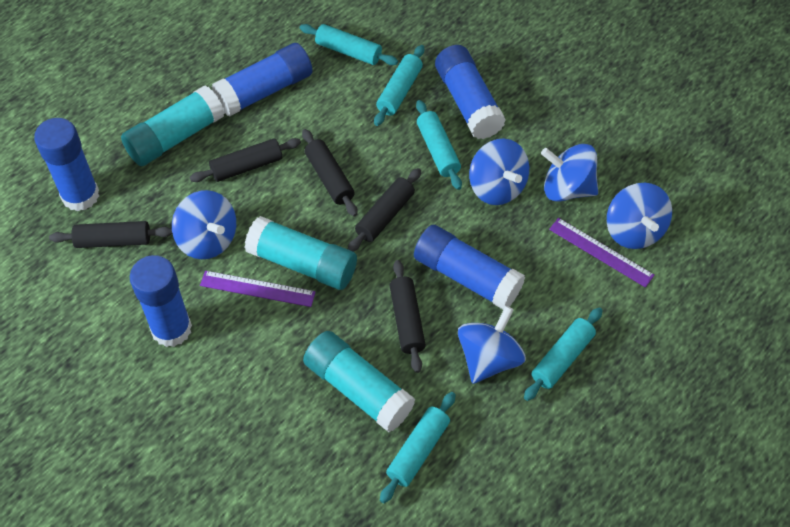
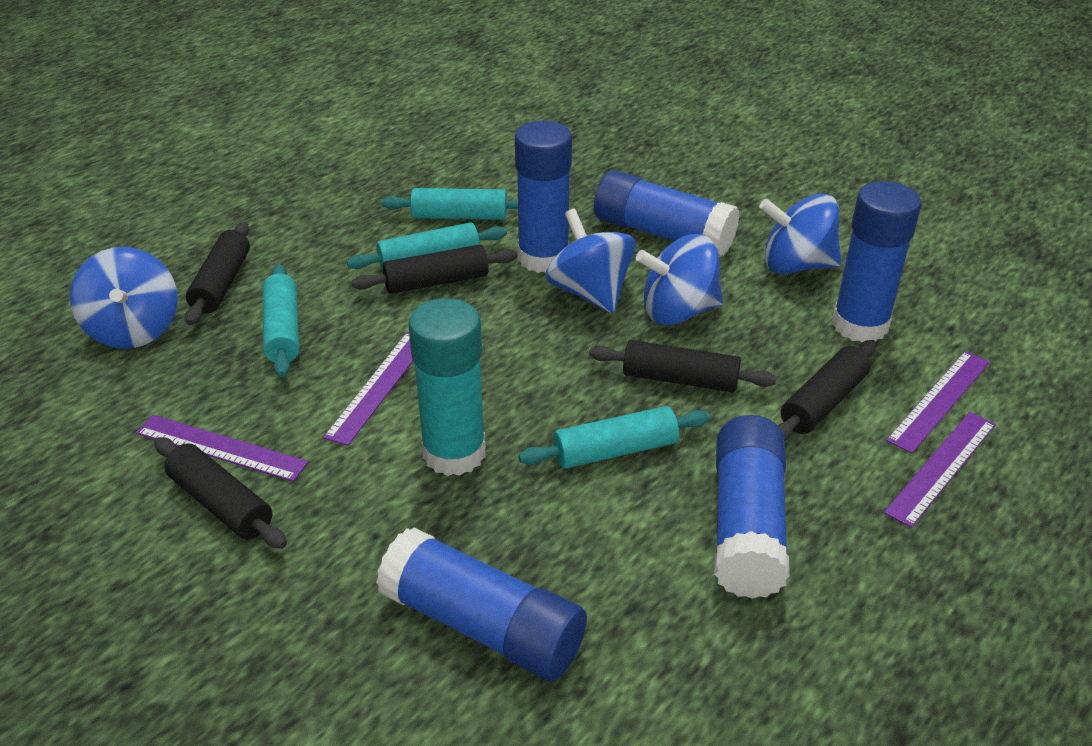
blue spinning top: [172,190,236,259] [458,306,526,384] [469,138,529,205] [541,144,598,202] [607,183,672,249] = 5 -> [70,247,178,349] [546,209,636,313] [636,234,723,325] [759,193,841,274] = 4
purple ruler: [200,271,316,307] [549,218,655,287] = 2 -> [136,415,308,482] [323,332,413,446] [884,412,996,528] [886,351,990,454] = 4
turquoise glue stick: [121,85,225,166] [244,216,357,290] [303,331,415,432] = 3 -> [408,298,486,476] = 1
turquoise rolling pin: [300,24,398,65] [374,45,424,126] [380,392,456,503] [416,100,462,190] [524,307,603,401] = 5 -> [262,264,300,377] [347,222,507,271] [381,188,518,220] [519,406,710,469] = 4

